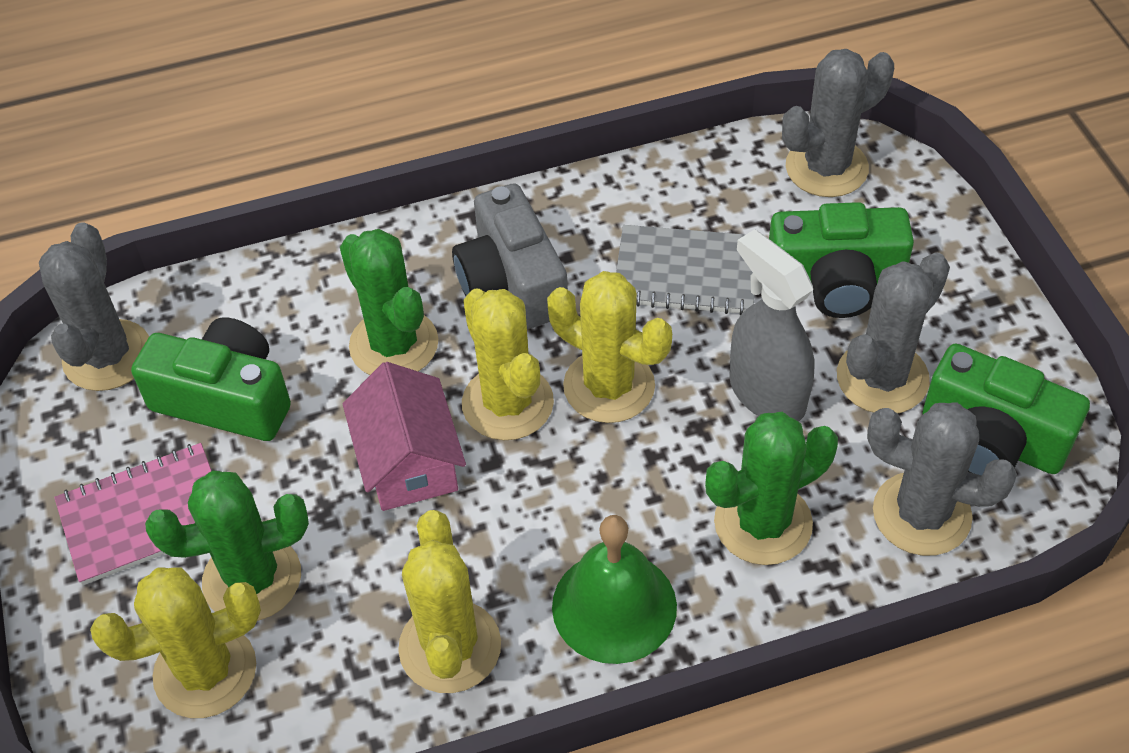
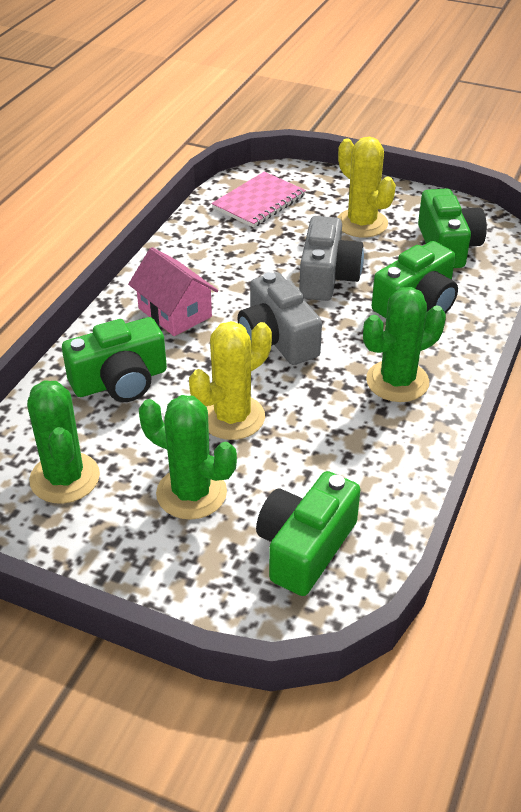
green bell: [552,515,677,664] = 1 -> none = 0
green camera: [131,317,291,441] [769,202,914,318] [923,344,1090,475] = 3 -> [62,317,167,402] [256,471,360,596] [371,241,458,318] [418,189,487,268] = 4
grey cactus: [39,223,149,391] [782,49,894,197] [837,252,950,413] [867,402,1017,556] = 4 -> none = 0
grey camera: [452,183,568,329] = 1 -> [238,272,322,365] [299,216,364,301] = 2
grey notebook: [616,225,754,315] = 1 -> none = 0
grey spray bottle: [729,229,815,421] = 1 -> none = 0
yellow cactus: [90,567,261,718] [398,510,501,693] [462,288,554,440] [547,271,672,423] = 4 -> [189,321,272,440] [337,136,396,238] = 2

